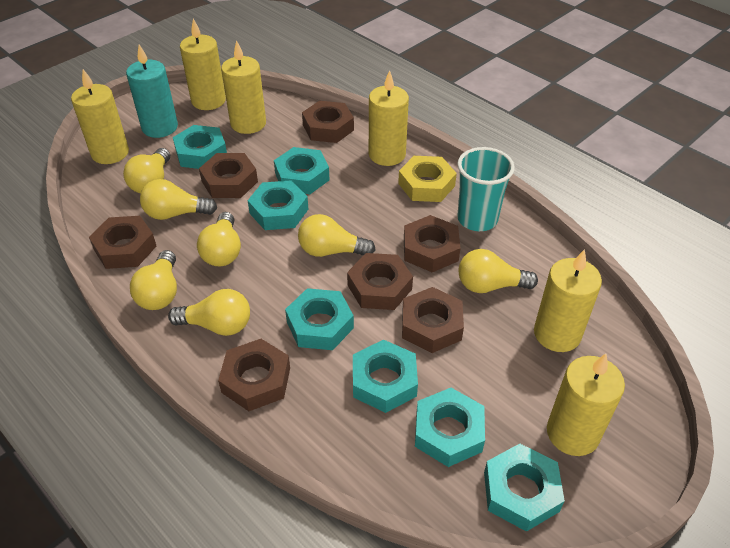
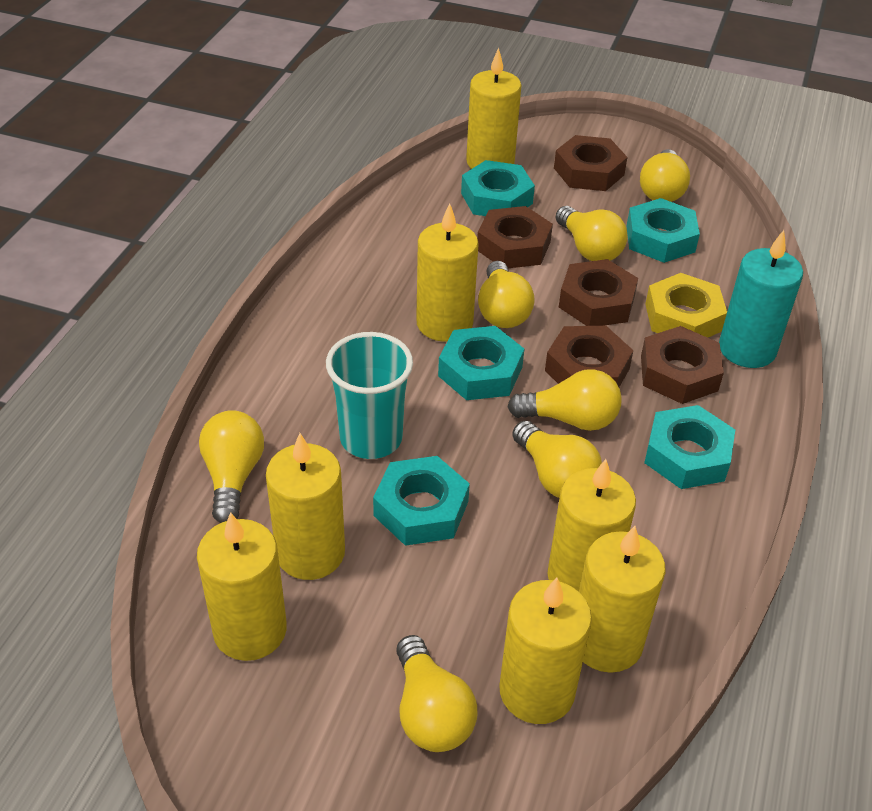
brown nut: [89,216,156,269] [199,153,258,198] [218,339,290,411] [302,101,354,143] [347,253,413,310] [402,287,464,353] [404,215,460,272] = 7 -> [477,206,553,268] [545,326,633,387] [554,135,627,191] [559,259,638,326] [641,326,724,404] = 5
turquoise nut: [173,125,227,169] [247,180,308,230] [274,147,330,194] [285,288,354,350] [353,340,418,413] [415,388,485,467] [484,444,565,532] = 7 -> [373,456,470,546] [438,326,524,400] [461,160,535,216] [627,198,700,263] [644,405,735,489] = 5
yellow candle: [71,69,129,164] [180,19,226,110] [221,40,266,134] [369,70,409,166] [534,249,602,352] [547,353,625,456] = 6 -> [197,512,287,661] [266,433,345,580] [416,203,478,342] [466,48,521,169] [499,577,592,724] [547,459,636,592] [579,526,665,673] = 7

